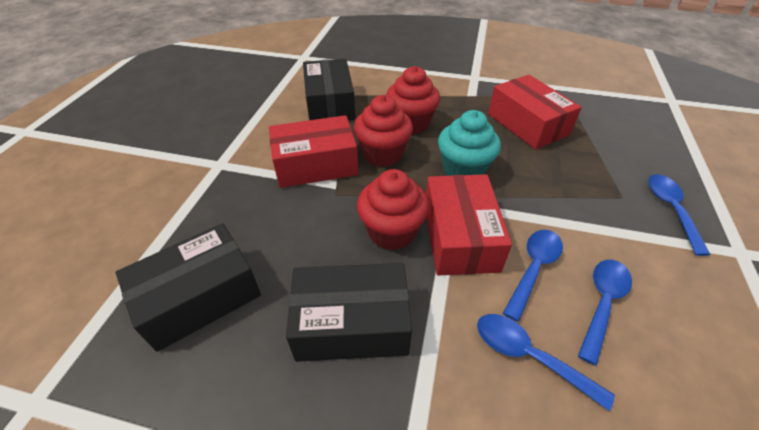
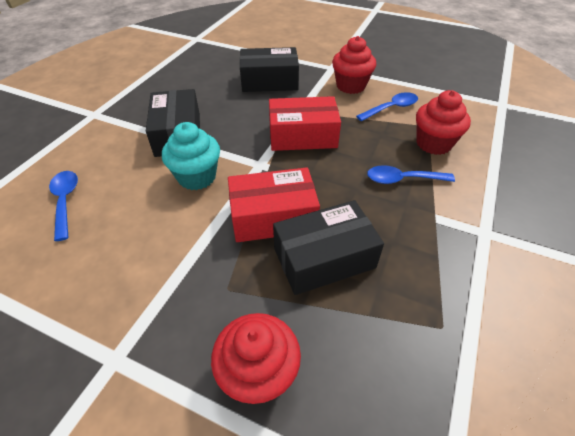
blue spoon: [477,314,615,411] [503,230,563,322] [578,260,632,366] [648,174,711,256] = 4 -> [49,171,78,241] [356,92,418,121] [367,165,455,184] = 3
red box: [269,115,358,188] [426,174,512,276] [488,75,582,150] = 3 -> [228,167,320,242] [269,96,341,151] = 2

